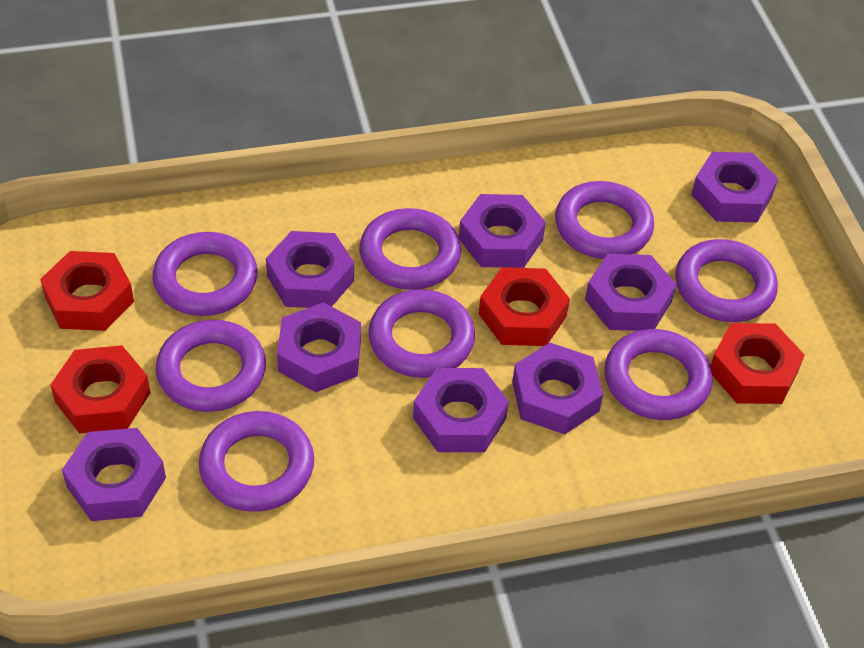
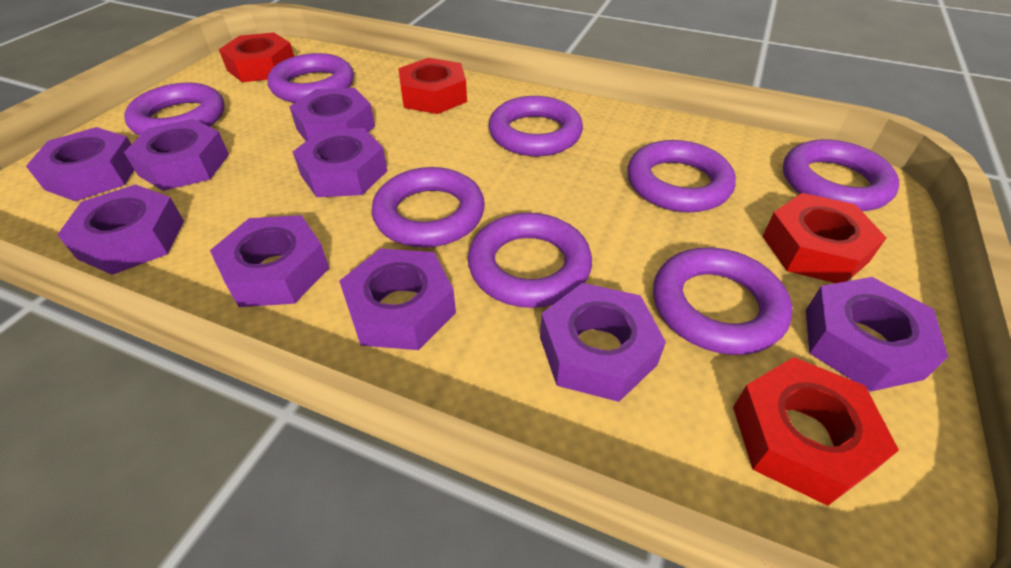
purple nut: [62,428,166,521] [266,231,354,308] [277,302,361,392] [413,368,509,452] [459,194,546,268] [512,343,603,434] [585,254,677,331] [691,152,778,222] = 8 -> [26,127,134,201] [57,184,184,275] [124,119,229,191] [210,215,329,307] [290,88,375,141] [293,128,387,197] [339,248,456,350] [540,283,666,402] [806,277,948,392] = 9

